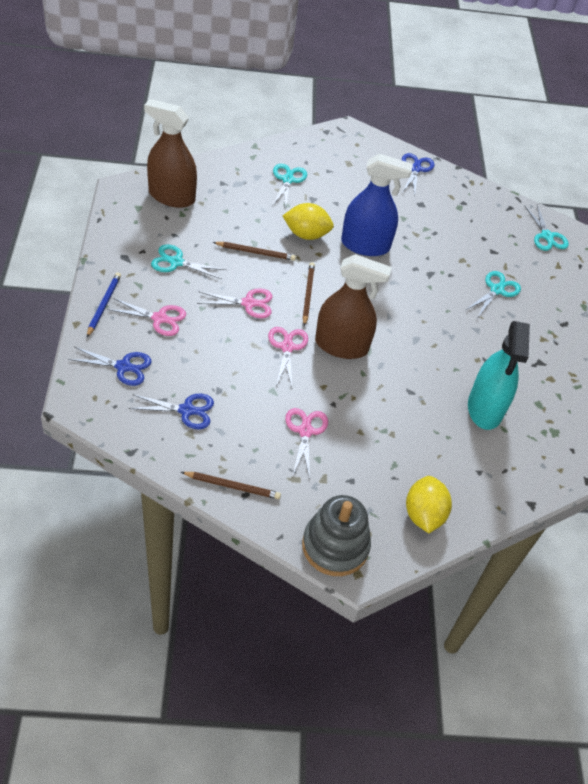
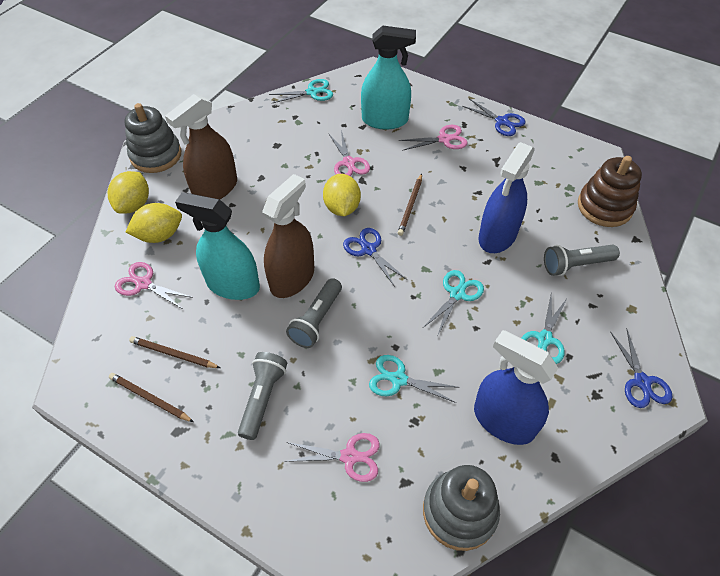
blue pencil: [87,272,121,337] = 1 -> none = 0
blue spray bottle: [341,154,413,256] = 1 -> [474,330,558,445] [478,142,535,253] = 2
brown stacking toy: none = 0 -> [578,156,642,227] = 1
grey flashlight: none = 0 -> [238,352,287,440] [286,278,342,348] [544,244,620,276] = 3
grey stacking toy: [302,495,371,576] = 1 -> [124,103,181,173] [423,465,500,551] = 2
turquoise spray bottle: [468,321,530,430] = 1 -> [175,192,260,300] [361,25,416,129] = 2
yellow lemon: [283,203,334,240] [406,476,452,533] = 2 -> [108,171,149,214] [126,203,182,243] [323,174,361,216] = 3

